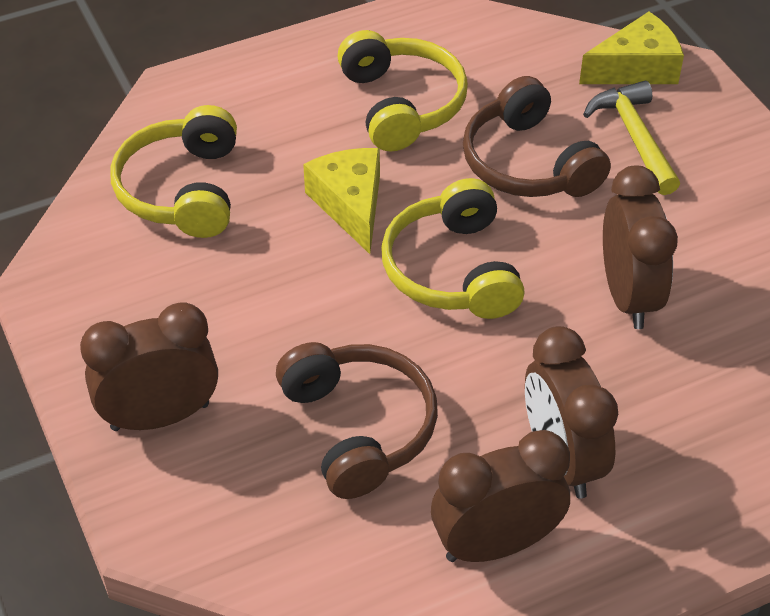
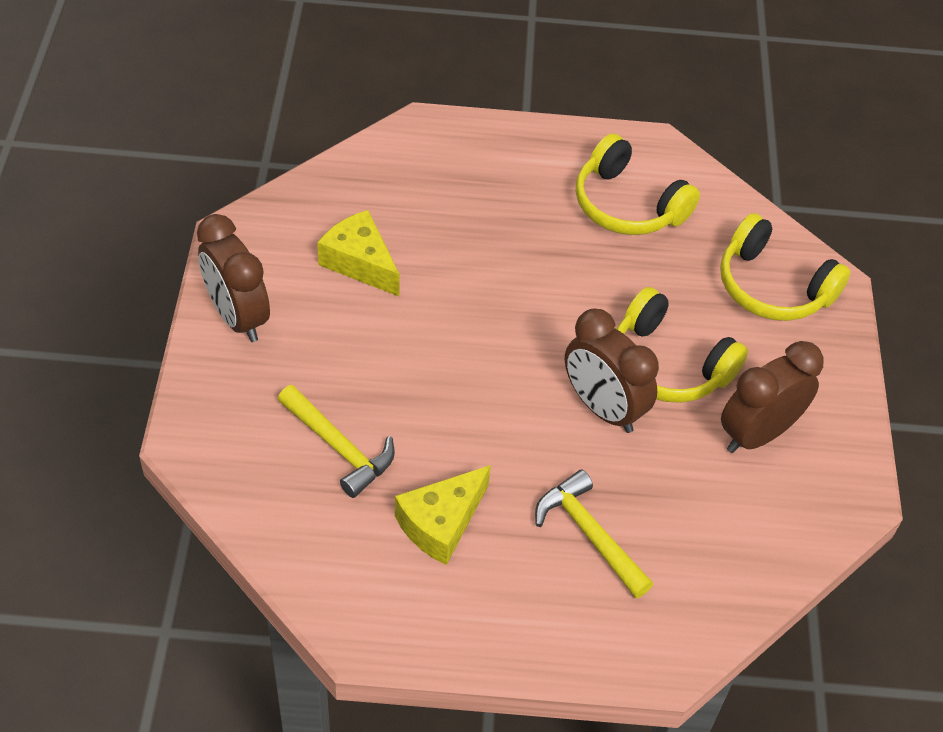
brown clock: [80,302,218,431] [431,430,570,562] [525,326,618,498] [603,166,678,329] = 4 -> [197,214,270,342] [565,309,659,433] [721,341,824,453] = 3
brown headphones: [276,342,438,499] [463,76,611,197] = 2 -> none = 0
yellow hammer: [583,81,680,195] = 1 -> [278,385,395,498] [535,470,653,598] = 2

